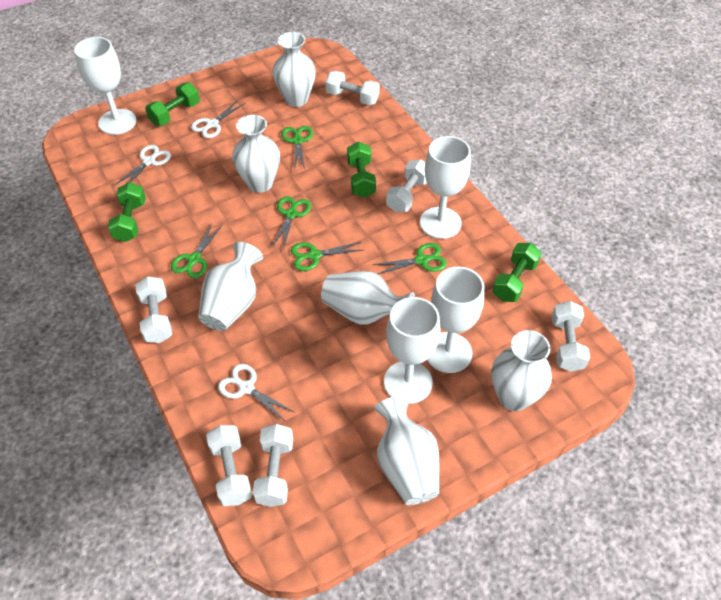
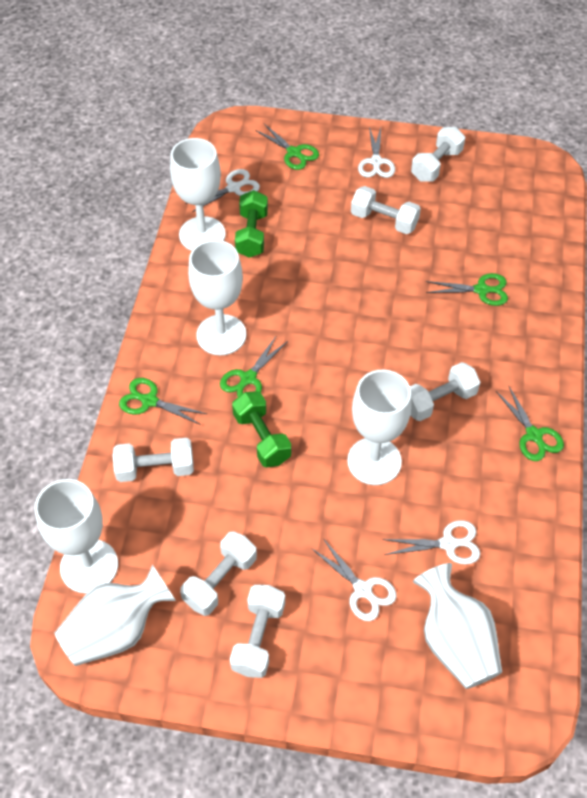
green dumbbell: [108,182,146,242] [145,82,200,126] [347,142,376,198] [492,243,541,302] = 4 -> [232,391,291,467] [235,190,268,258] = 2
white scissors: [114,145,171,185] [191,100,246,138] [218,364,294,422] = 3 -> [185,169,260,212] [311,538,397,621] [358,127,395,178] [383,520,480,565] = 4
white vase: [198,242,263,331] [232,115,280,193] [272,32,316,107] [321,271,415,325] [374,395,439,505] [491,330,552,411] = 6 -> [54,564,176,666] [413,563,502,689] = 2

